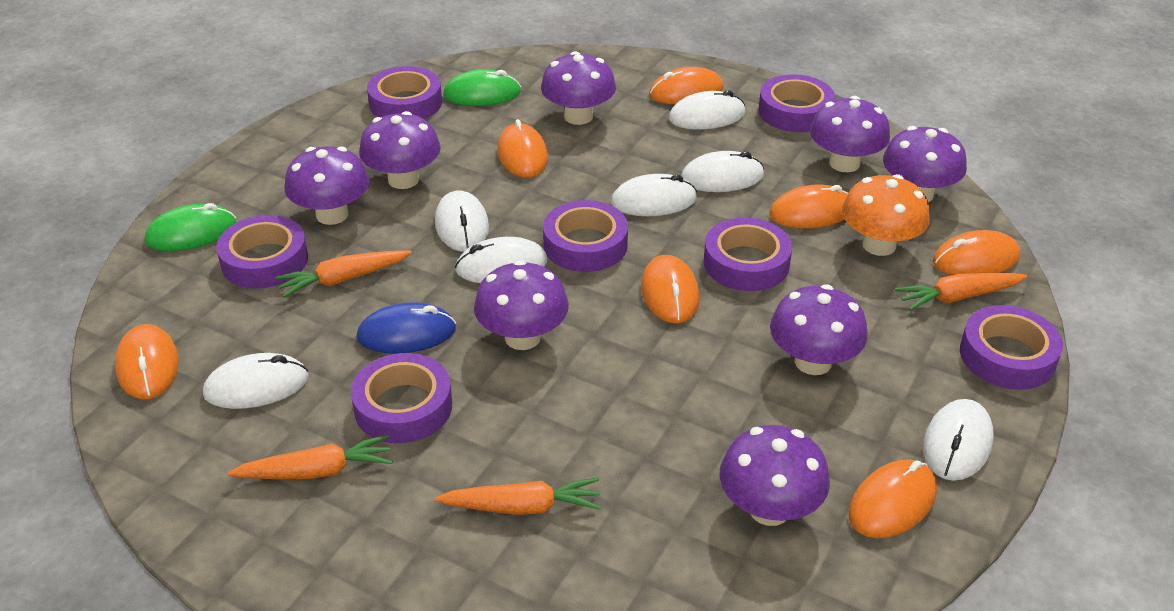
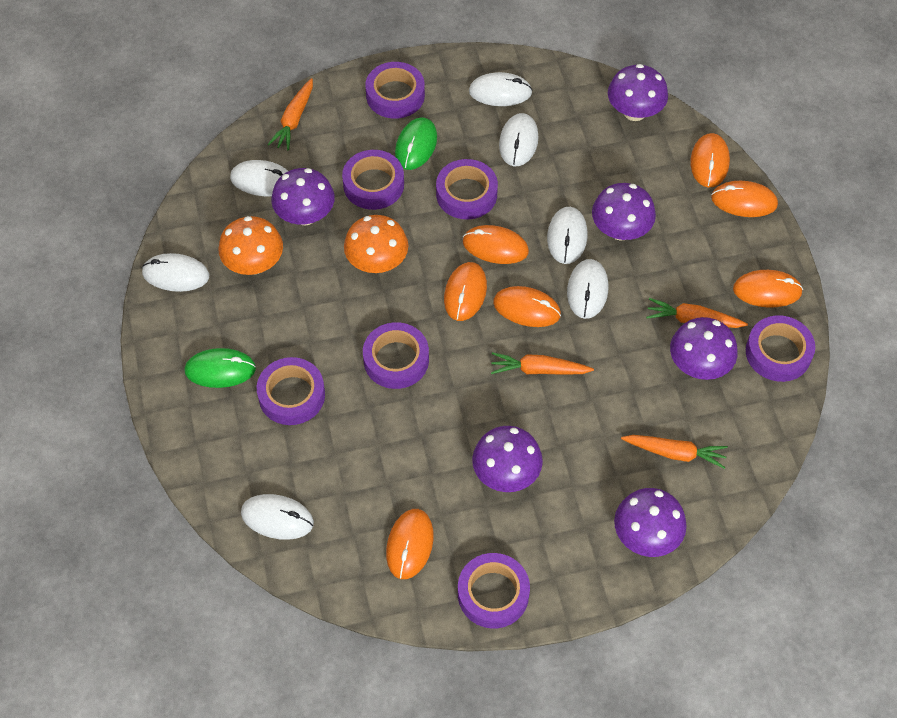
blue mouse: [357,302,456,353] = 1 -> none = 0
orange mushroom: [842,174,930,256] = 1 -> [218,216,283,275] [344,215,408,273] = 2
purple mushroom: [284,146,370,225] [359,111,441,189] [474,260,569,350] [541,51,616,125] [720,425,830,526] [770,284,868,375] [810,96,890,172] [883,126,967,202] = 8 -> [271,168,335,226] [472,426,543,492] [592,183,656,241] [608,64,668,121] [614,488,687,557] [670,317,738,380] = 6

